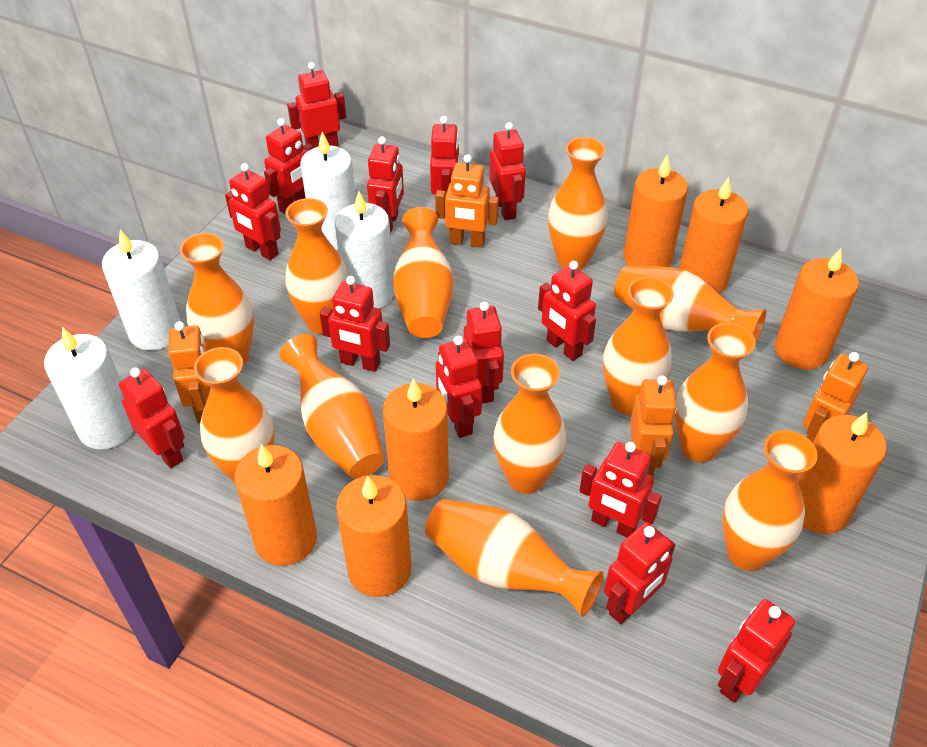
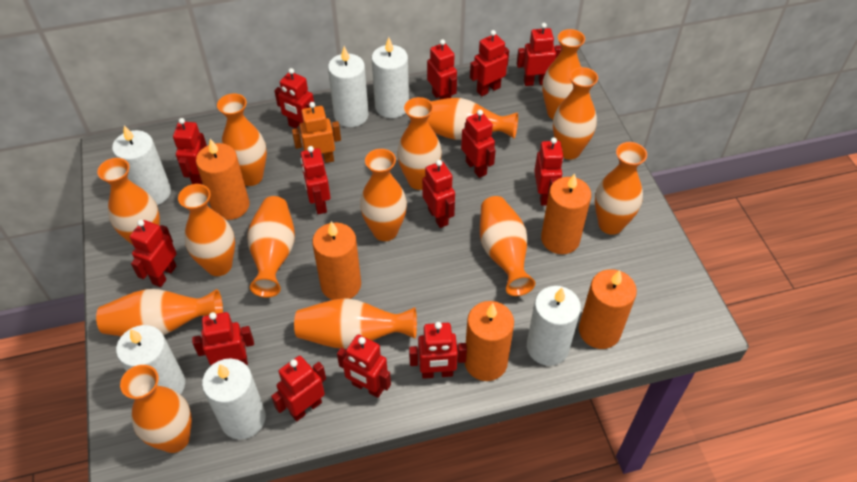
orange candle: [234,444,317,566] [336,475,412,597] [383,379,449,501] [623,155,688,267] [679,177,748,293] [775,248,859,370] [798,412,887,534] = 7 -> [196,139,250,220] [312,221,361,300] [465,301,514,381] [541,173,591,254] [579,269,637,349] = 5
orange robot: [168,321,210,423] [435,154,499,248] [630,376,677,477] [803,352,868,443] = 4 -> [292,102,341,163] = 1
orange vase: [180,233,254,365] [194,347,275,483] [279,334,384,479] [285,198,349,334] [393,207,453,338] [425,499,604,617] [493,354,566,494] [548,137,608,270] [603,277,674,415] [614,266,767,341] [674,323,756,462] [723,430,818,571] = 12 -> [96,289,223,336] [97,158,160,245] [120,365,192,453] [178,184,235,276] [217,94,267,186] [247,196,295,298] [294,298,417,349] [360,149,407,241] [397,97,442,190] [427,98,518,140] [480,196,535,296] [542,29,585,119] [553,67,598,160] [595,142,647,235] = 14
white candle: [44,327,134,450] [102,230,181,350] [300,132,356,249] [334,191,394,308] = 4 -> [112,125,171,205] [116,325,185,395] [202,359,266,440] [328,46,369,127] [372,37,409,118] [527,286,581,366] = 6

